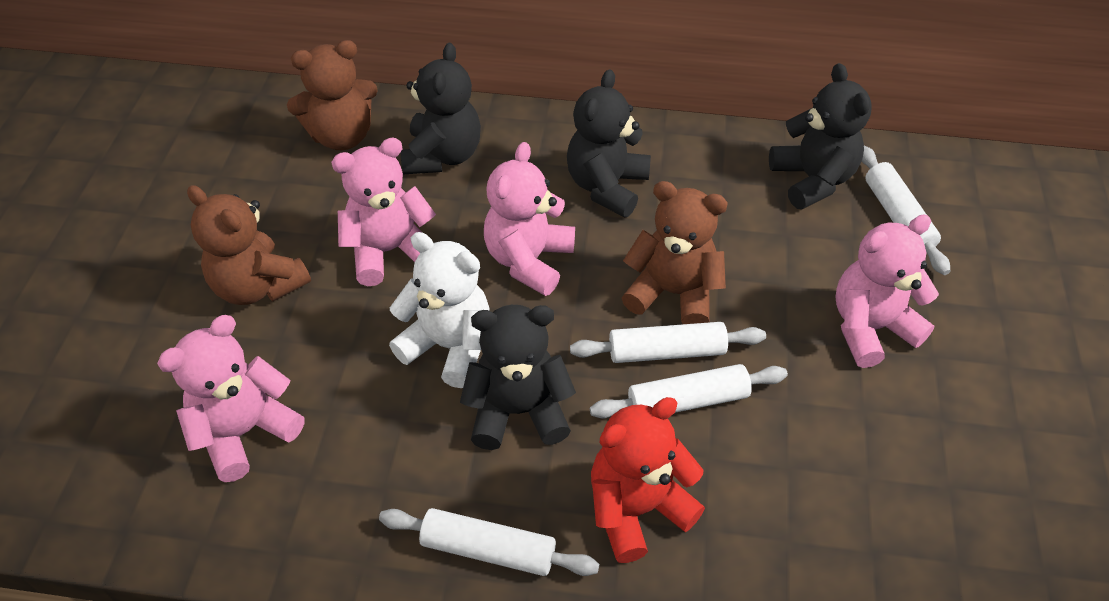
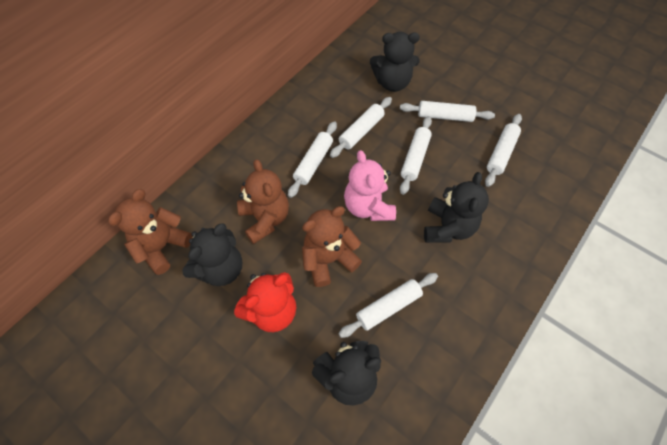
pink teddy bear: [157,315,304,482] [331,138,436,286] [484,142,575,296] [835,214,939,368] = 4 -> [344,150,396,221] = 1
white rolling pin: [379,508,599,576] [570,322,766,363] [590,364,788,418] [861,146,950,275] = 4 -> [288,121,337,198] [330,97,392,158] [339,273,438,338] [400,101,495,122] [400,116,432,195] [485,114,522,187] = 6
white teddy bear: [389,232,490,388] = 1 -> none = 0

